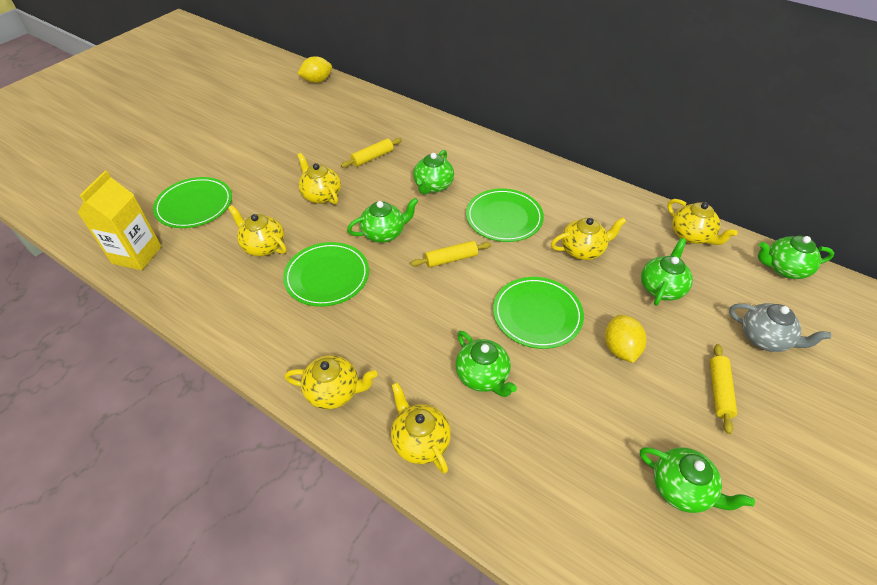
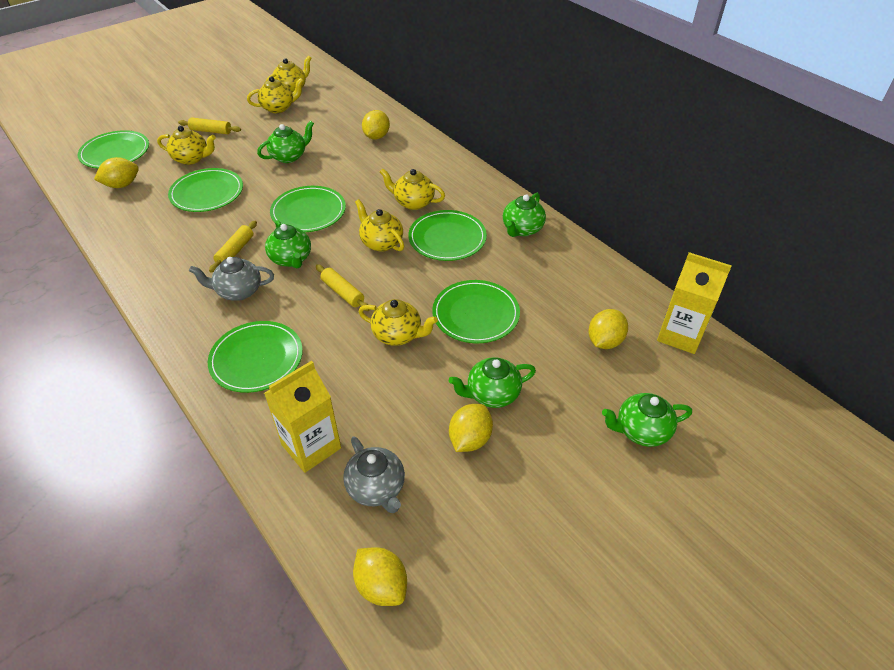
green plate: [153,177,232,228] [283,242,369,307] [466,188,544,242] [493,277,584,349] = 4 -> [78,130,149,169] [168,168,243,212] [208,321,303,393] [270,186,346,232] [408,210,487,261] [432,280,520,343] = 6
green teapot: [347,198,418,243] [413,150,454,195] [456,331,517,397] [640,447,755,513] [641,238,693,306] [758,236,834,279] = 6 -> [257,121,314,163] [265,220,311,268] [449,357,536,408] [503,193,546,237] [602,393,692,447] = 5
grey teapot: [729,303,831,352] = 1 -> [189,257,274,301] [343,436,405,513] = 2
yellow carton: [78,171,162,270] = 1 -> [264,361,341,473] [657,252,732,354] = 2
yellow lemon: [297,56,332,83] [605,315,646,363] = 2 -> [94,157,139,188] [353,547,407,606] [362,110,390,140] [449,404,493,452] [588,309,628,349] = 5

